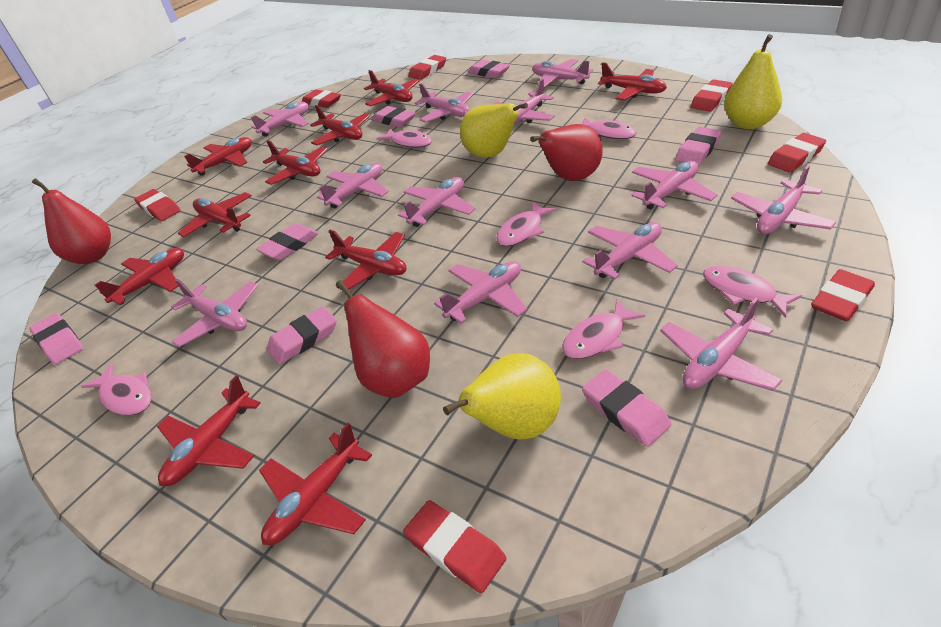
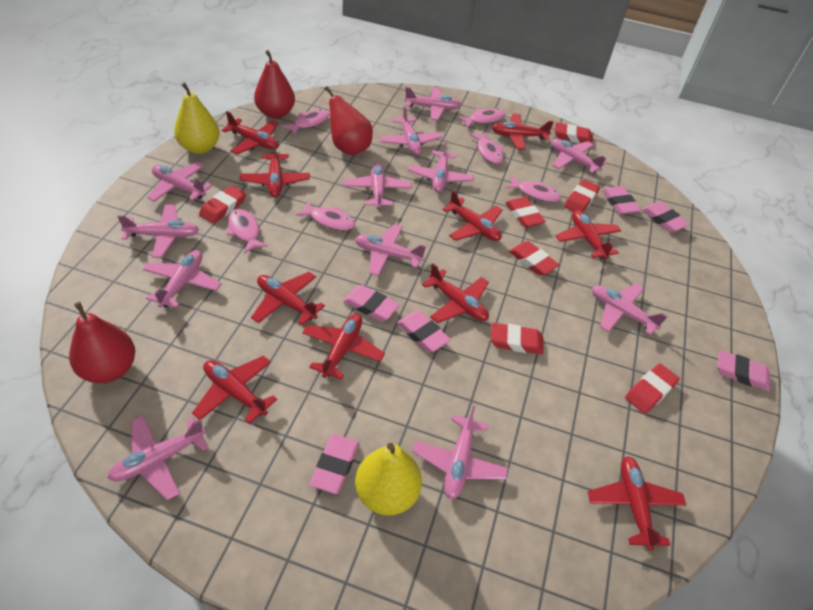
pink eraser: [30,313,83,364] [256,223,319,260] [266,306,337,365] [372,106,416,127] [468,60,510,78] [582,369,671,447] [676,127,721,165] = 7 -> [310,434,359,494] [343,285,399,322] [397,310,451,352] [602,186,641,215] [641,202,690,232] [717,350,770,391] = 6
yellow pear: [443,353,561,439] [460,103,528,158] [724,34,782,129] = 3 -> [174,82,220,154] [355,443,422,516] = 2

